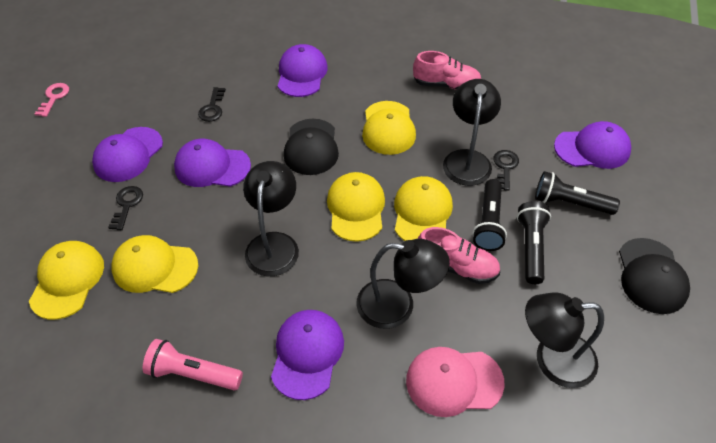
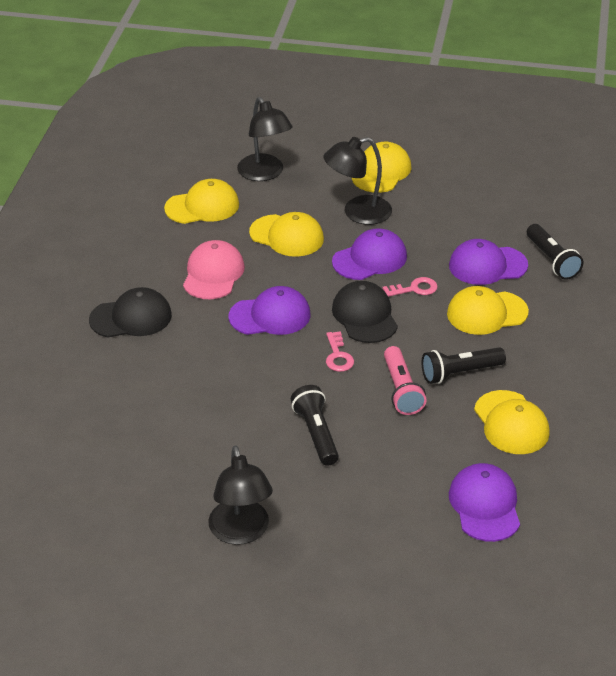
black key: [108,186,143,230] [198,87,226,122] [493,150,519,191] = 3 -> none = 0
black lamp: [243,161,299,276] [357,239,450,329] [443,79,501,186] [525,292,604,388] = 4 -> [208,445,273,545] [237,97,292,181] [323,137,392,225] = 3
pink key: [35,83,69,117] = 1 -> [326,331,354,372] [382,277,438,297] = 2
pink shoe: [413,51,481,90] [417,227,500,284] = 2 -> none = 0
purple cap: [92,127,163,182] [174,139,251,187] [271,310,344,400] [278,44,328,97] [554,121,631,169] = 5 -> [229,286,311,335] [332,228,407,280] [449,239,528,285] [449,463,520,542] = 4

